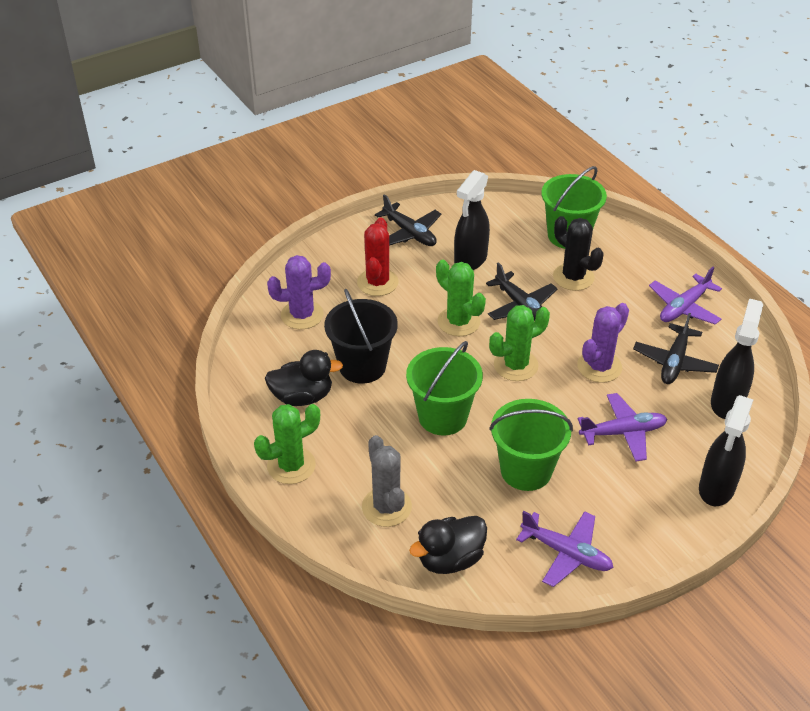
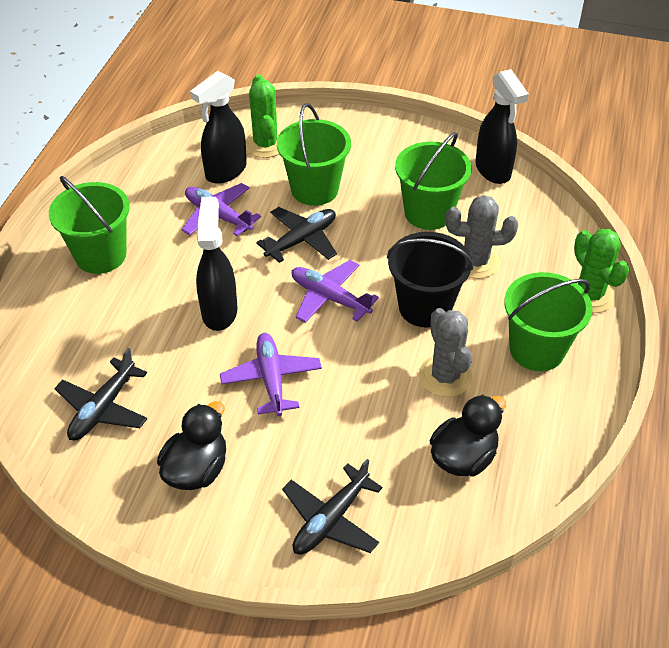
black cactus: [553,216,604,291] = 1 -> none = 0
green bucket: [406,341,483,436] [489,399,573,491] [541,166,607,249] = 3 -> [49,176,130,274] [277,103,351,206] [395,132,472,230] [504,272,592,371] = 4
green cactus: [254,404,320,484] [436,260,486,336] [489,305,550,381] = 3 -> [245,74,280,158] [572,229,629,313] = 2
grey cactus: [362,435,412,527] = 1 -> [419,308,472,397] [446,195,518,279] = 2
purple cactus: [267,255,331,329] [577,303,629,383] = 2 -> none = 0
red cactus: [357,217,398,296] = 1 -> none = 0

